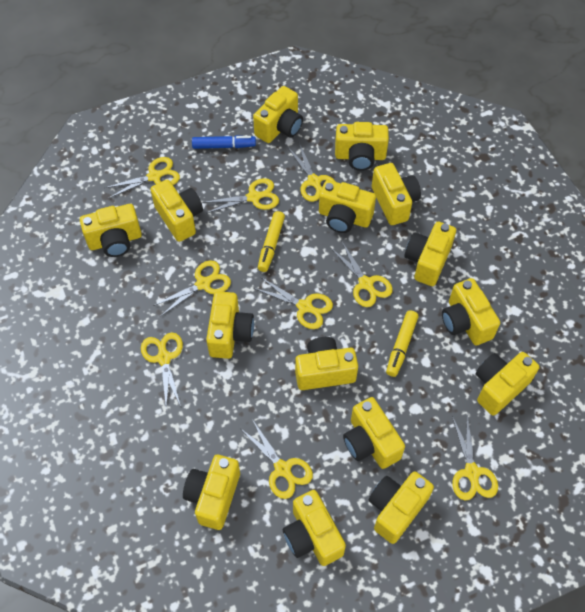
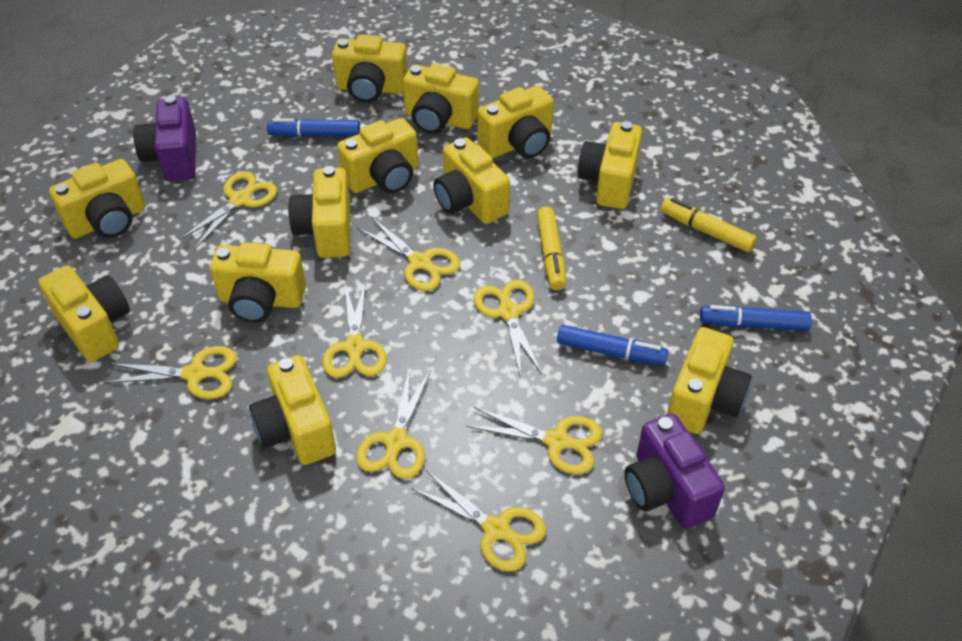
blue marker: [192,135,256,149] = 1 -> [267,118,360,137] [557,325,668,365] [700,305,812,331] = 3
purple camera: none = 0 -> [133,96,196,181] [624,413,725,529] = 2
yellow camera: [80,204,142,257] [150,180,203,242] [183,455,240,530] [206,291,254,359] [253,86,303,143] [283,490,346,566] [295,337,358,390] [319,180,376,233] [335,122,389,171] [343,397,405,469] [369,472,434,544] [372,163,421,225] [404,222,456,286] [442,278,500,346] [476,352,539,416] = 15 -> [38,265,130,362] [49,159,145,239] [210,242,306,323] [249,355,336,465] [288,166,350,258] [332,34,407,103] [337,118,419,193] [403,63,479,134] [433,138,510,224] [478,86,554,158] [578,121,642,209] [667,327,752,434] = 12
yellow scissors: [105,157,180,198] [141,332,183,409] [153,260,231,317] [202,178,279,214] [240,419,313,499] [254,278,333,329] [288,143,336,202] [330,242,393,307] [452,414,498,500] = 9 -> [105,346,237,399] [179,171,277,249] [322,280,387,378] [356,367,431,479] [357,216,460,291] [411,470,546,572] [466,407,602,474] [473,280,542,377] = 8

